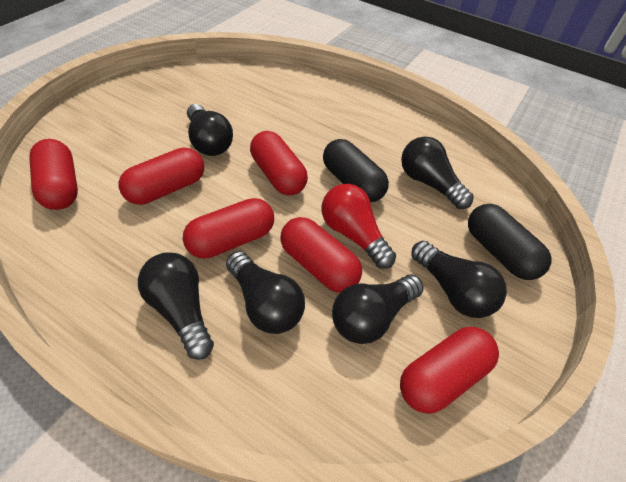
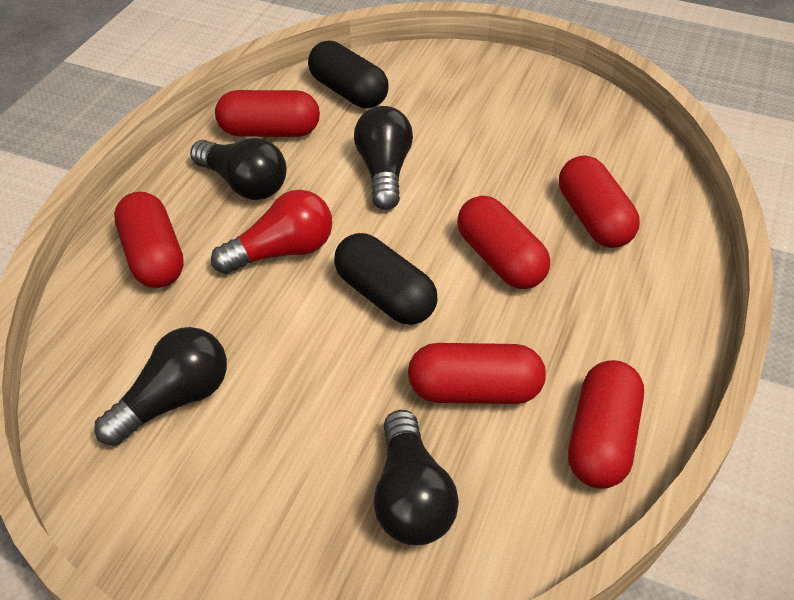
black light bulb: [138,252,214,360] [187,104,233,156] [226,251,305,334] [332,275,424,344] [401,136,474,209] [411,241,507,318] = 6 -> [95,327,227,446] [190,138,287,200] [354,106,413,210] [374,410,459,545] = 4

